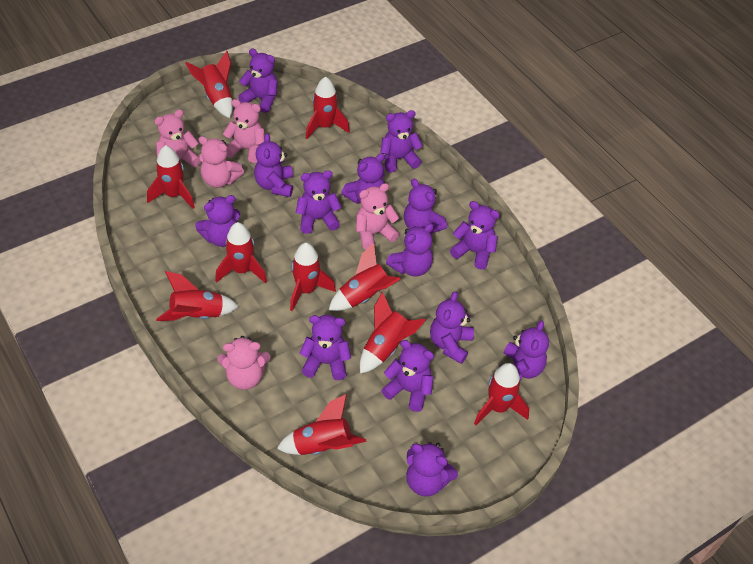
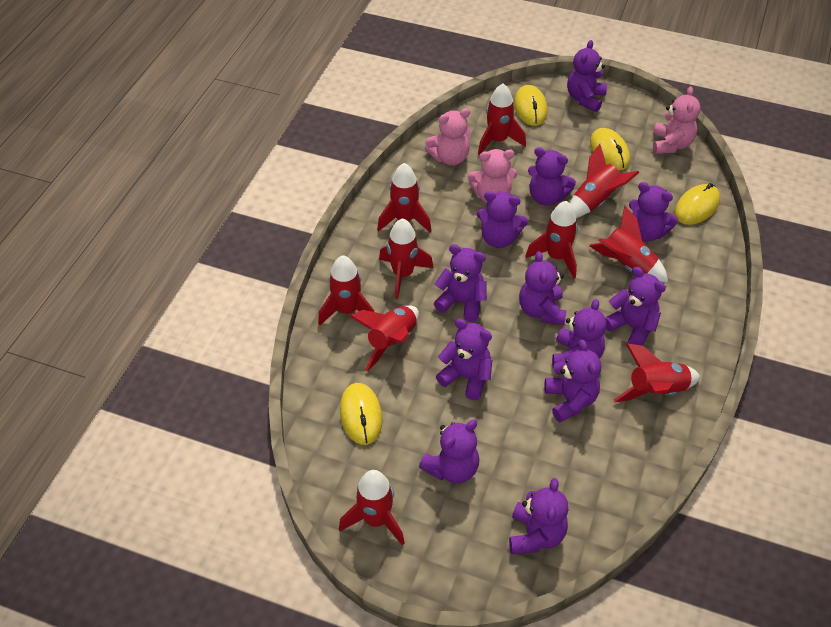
pink teddy bear: [154,109,201,167] [199,136,244,188] [218,336,271,390] [223,99,265,163] [356,183,399,250] = 5 -> [425,108,471,166] [468,149,517,203] [653,87,701,154] = 3
purple teddy bear: [195,195,240,247] [238,48,278,113] [254,133,293,197] [296,170,342,234] [299,315,351,380] [341,153,385,204] [380,110,423,173] [381,340,434,412] [386,224,434,277] [404,179,447,234] [406,442,458,497] [430,291,474,364] [450,201,500,270] [499,320,549,381] = 14 -> [419,420,479,483] [434,244,487,322] [436,319,492,400] [477,191,528,248] [509,478,568,554] [519,251,567,325] [528,147,576,206] [544,340,601,422] [552,299,606,369] [567,40,607,112] [605,267,666,346] [629,182,678,242] = 12
yellow mouse: none = 0 -> [340,383,383,445] [514,85,548,126] [590,128,630,170] [674,183,720,225] = 4

